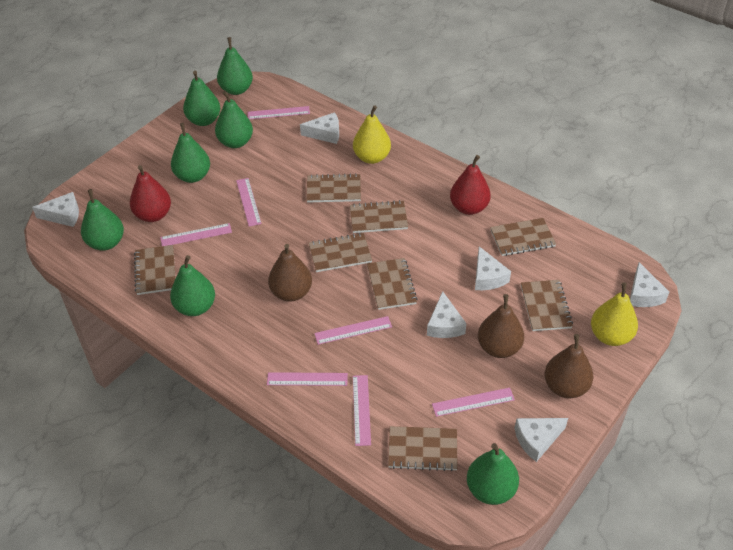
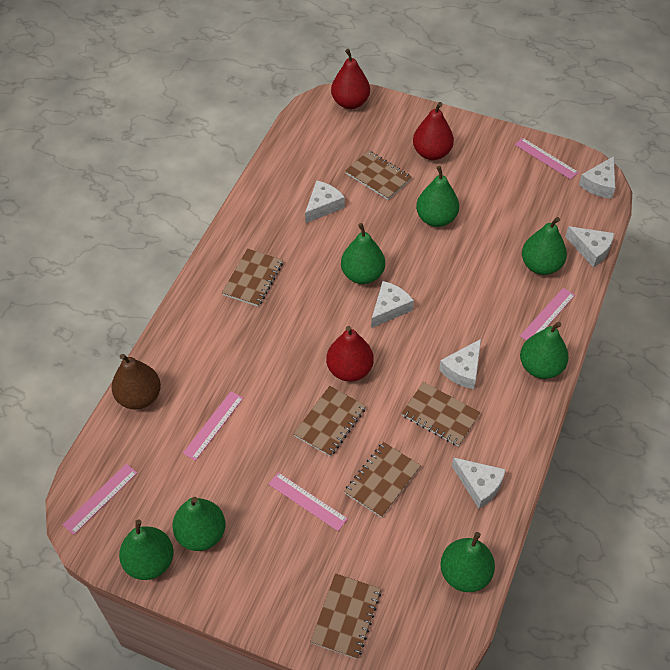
brown notebook: [134,245,175,295] [307,173,361,203] [309,233,372,272] [350,200,408,233] [367,258,417,310] [388,426,458,471] [490,218,556,256] [521,280,573,331] = 8 -> [222,248,283,307] [293,386,366,457] [310,573,381,659] [344,442,421,518] [345,150,412,200] [401,382,481,447] = 6
brown pear: [268,244,312,302] [478,294,524,358] [545,334,593,398] = 3 -> [111,354,161,409] = 1
pink ruler: [160,223,232,246] [236,178,262,227] [248,106,310,120] [267,372,348,386] [314,316,392,345] [353,375,371,446] [432,388,515,417] = 7 -> [63,464,137,535] [183,391,243,461] [268,472,348,531] [515,138,579,180] [520,288,575,341] = 5
red pear: [130,165,171,222] [450,155,491,215] = 2 -> [326,326,374,382] [331,49,370,109] [413,102,454,160] = 3
yellow pear: [353,105,391,164] [591,282,638,346] = 2 -> none = 0

